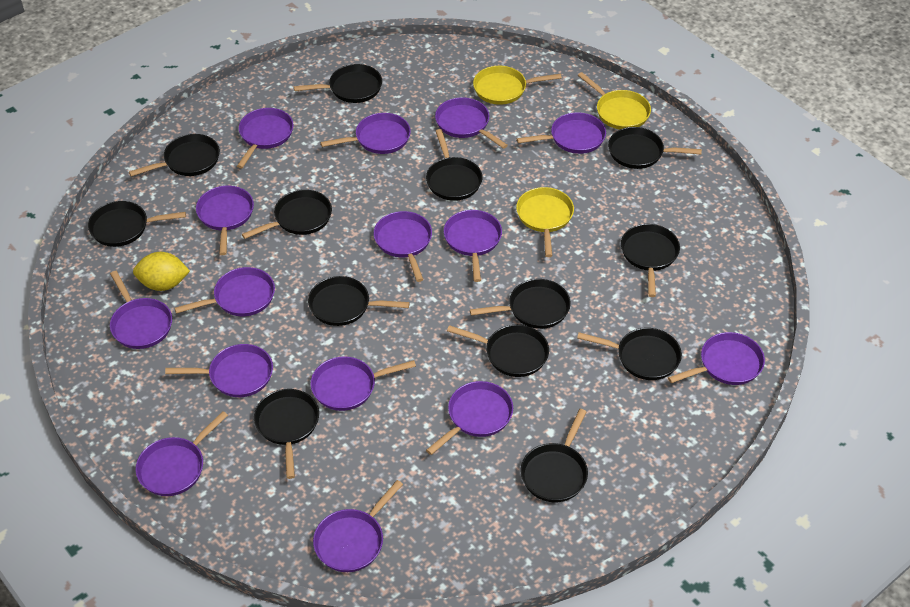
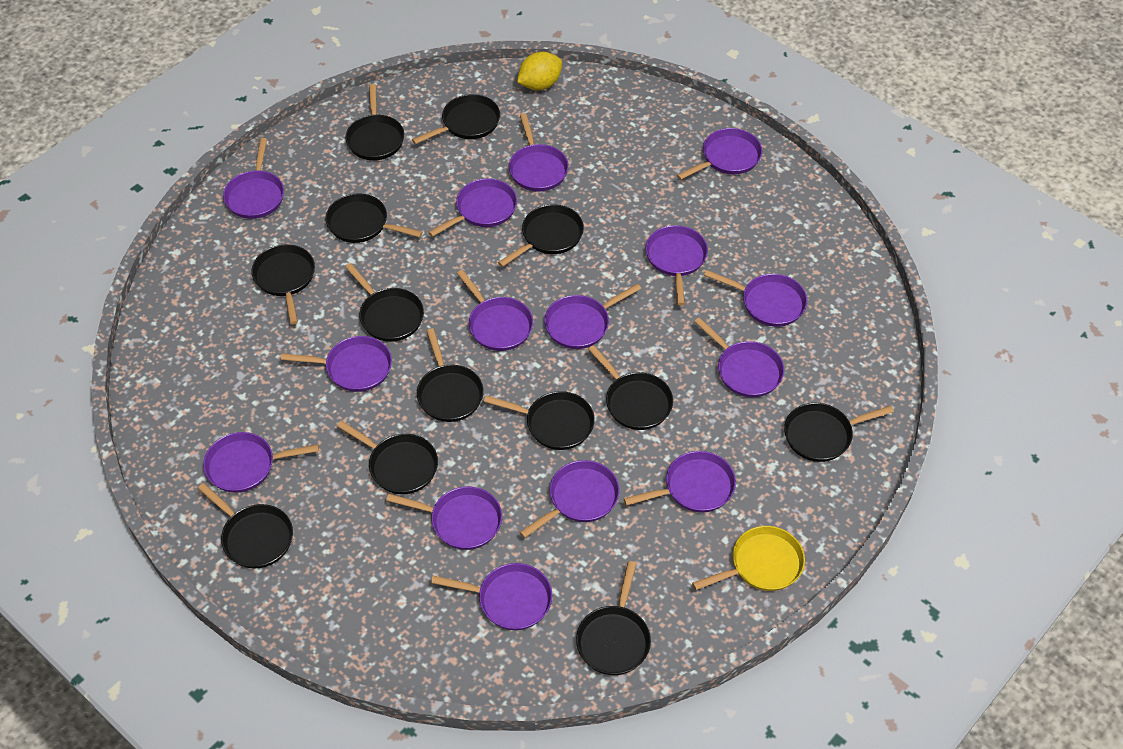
yellow pan: [473,66,562,105] [516,187,574,257] [578,72,651,130] = 3 -> [692,526,805,591] = 1

